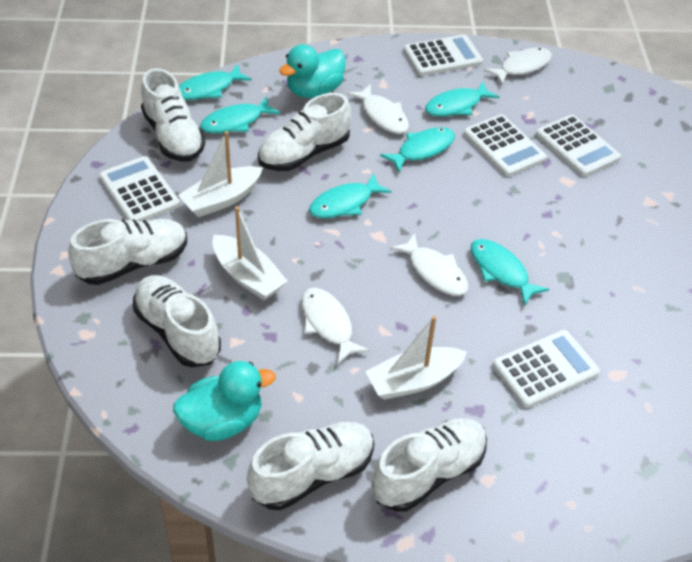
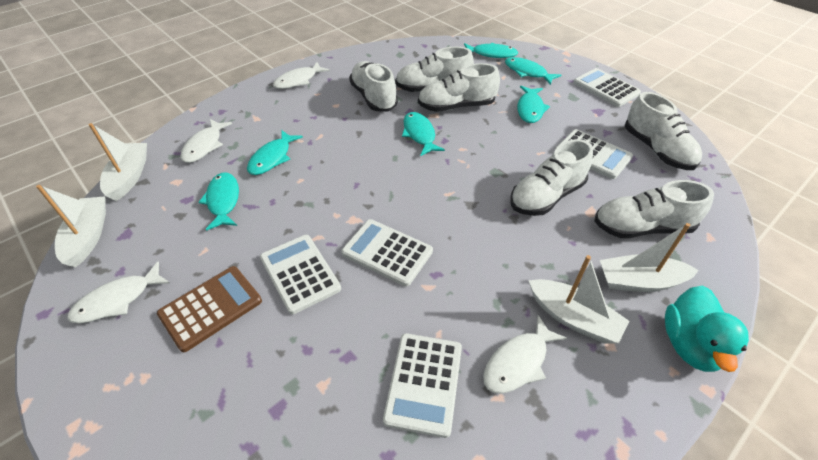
brown calculator: none = 0 -> [157,266,262,352] = 1
turquoise duck: [173,361,276,441] [279,44,346,98] = 2 -> [665,286,749,372] = 1
white boat: [178,131,263,217] [212,206,288,300] [365,316,467,400] = 3 -> [36,185,106,268] [89,123,147,201] [528,255,629,344] [600,223,699,292] = 4

